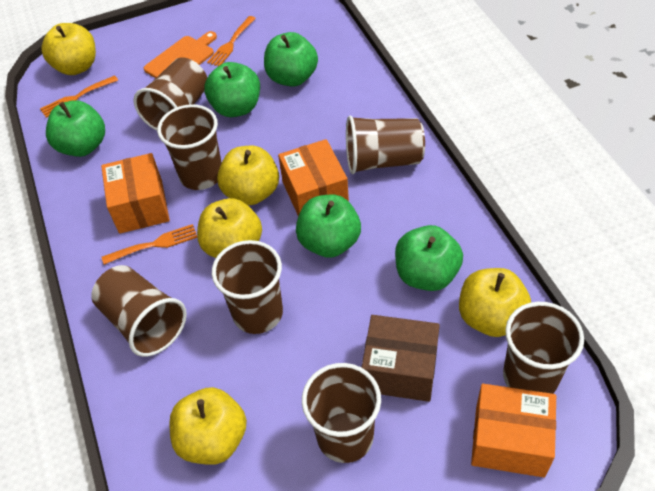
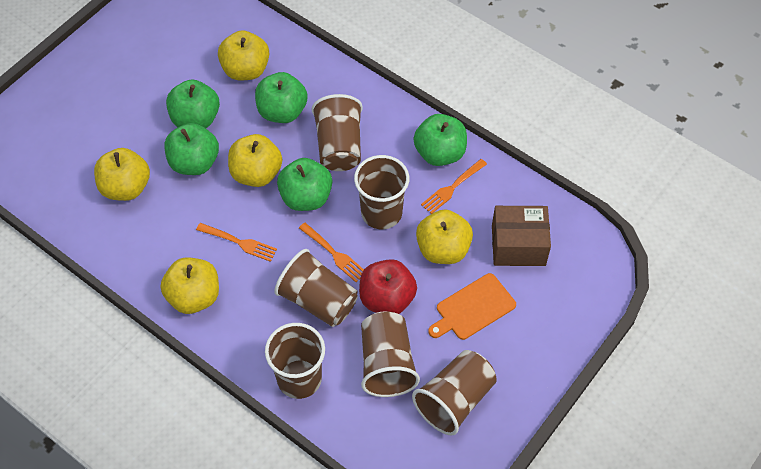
brown cup: [91,265,187,357] [134,57,207,131] [157,104,222,190] [212,240,283,334] [302,363,381,463] [346,116,425,174] [503,302,584,394] = 7 -> [265,323,325,399] [274,249,358,327] [312,94,363,171] [354,155,409,229] [361,311,420,397] [412,350,497,436] = 6
orange box: [101,153,170,234] [278,139,349,216] [471,384,556,477] = 3 -> none = 0
red apple: none = 0 -> [359,259,417,314] = 1

